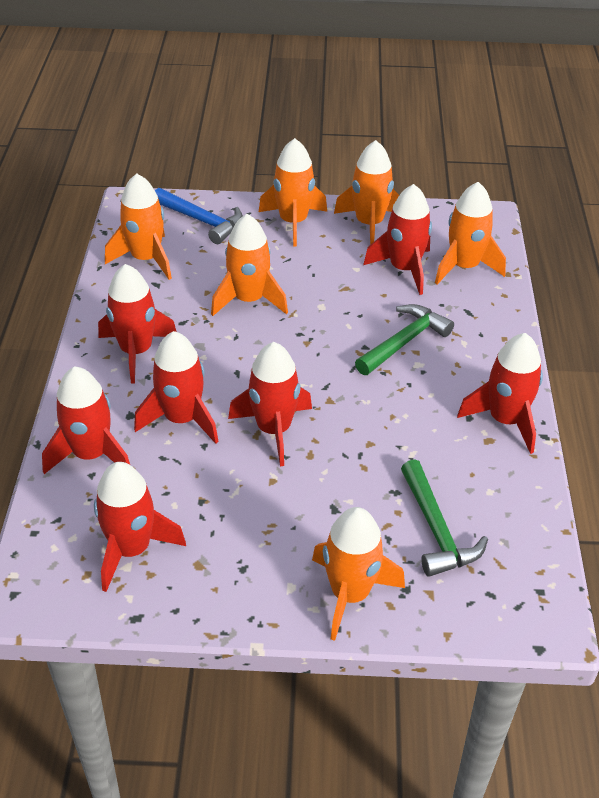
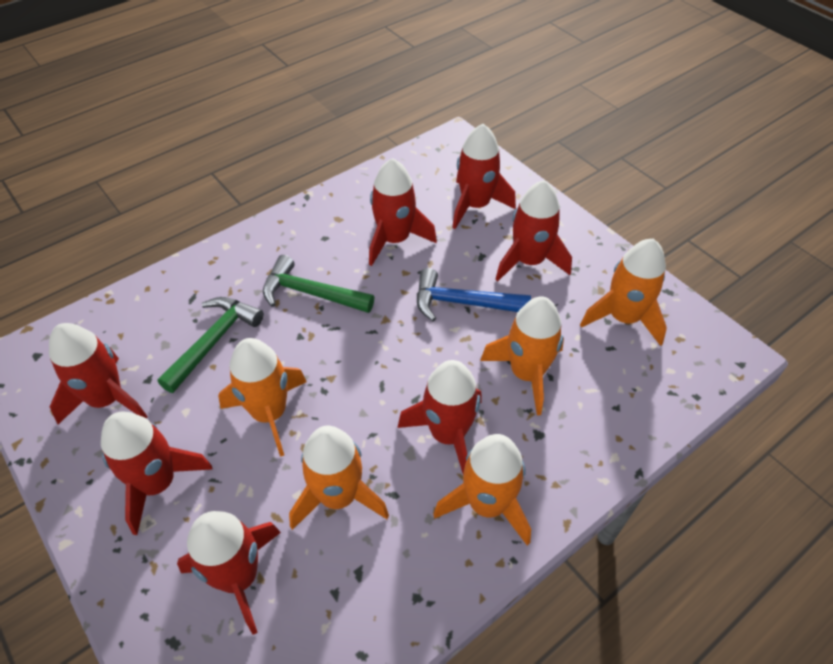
orange rocket: [105,173,172,280] [211,214,288,316] [259,138,327,247] [312,507,405,641] [334,140,399,245] [435,182,506,284] = 6 -> [218,338,307,457] [289,426,389,530] [433,434,531,546] [480,296,564,416] [580,239,667,346] = 5

